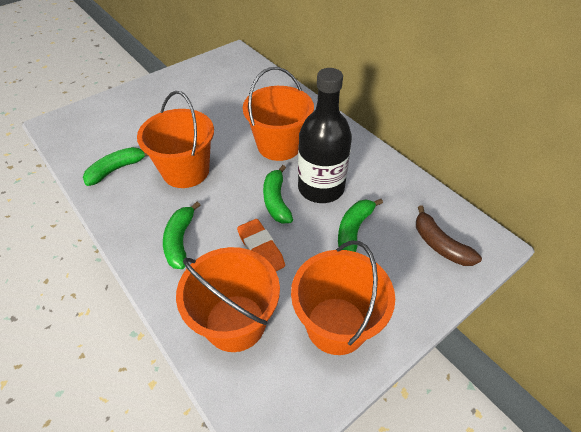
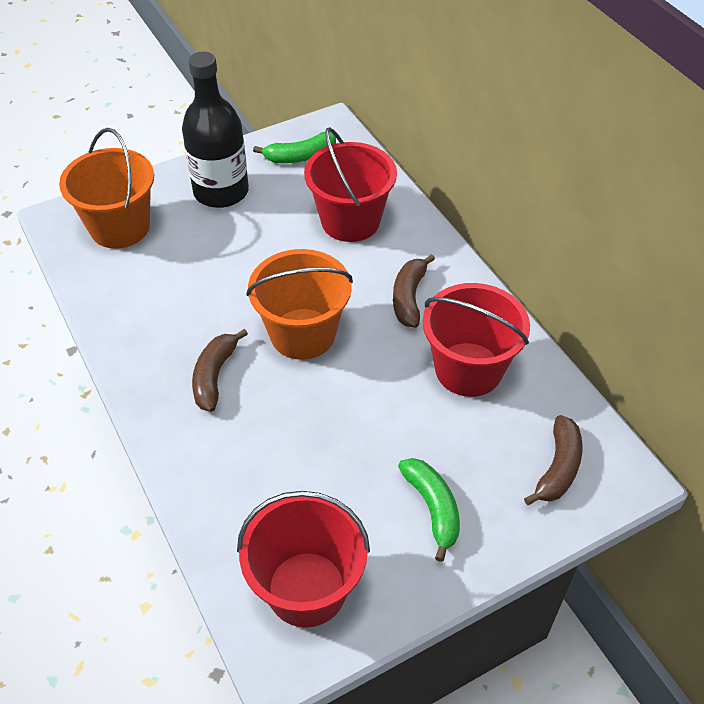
brown banana: [416,205,482,266] = 1 -> [192,329,248,412] [393,254,435,328] [524,415,582,505] = 3
green banana: [83,147,149,186] [163,202,200,269] [263,165,293,224] [338,199,383,252] = 4 -> [253,132,336,163] [398,458,460,562] = 2
orange bucket: [137,91,214,188] [176,247,280,352] [243,67,314,161] [291,241,395,355] = 4 -> [59,128,154,249] [246,249,353,360] = 2
orange eraser: [237,219,285,271] = 1 -> none = 0
red bucket: none = 0 -> [237,491,370,628] [304,127,397,242] [423,283,530,397] = 3

